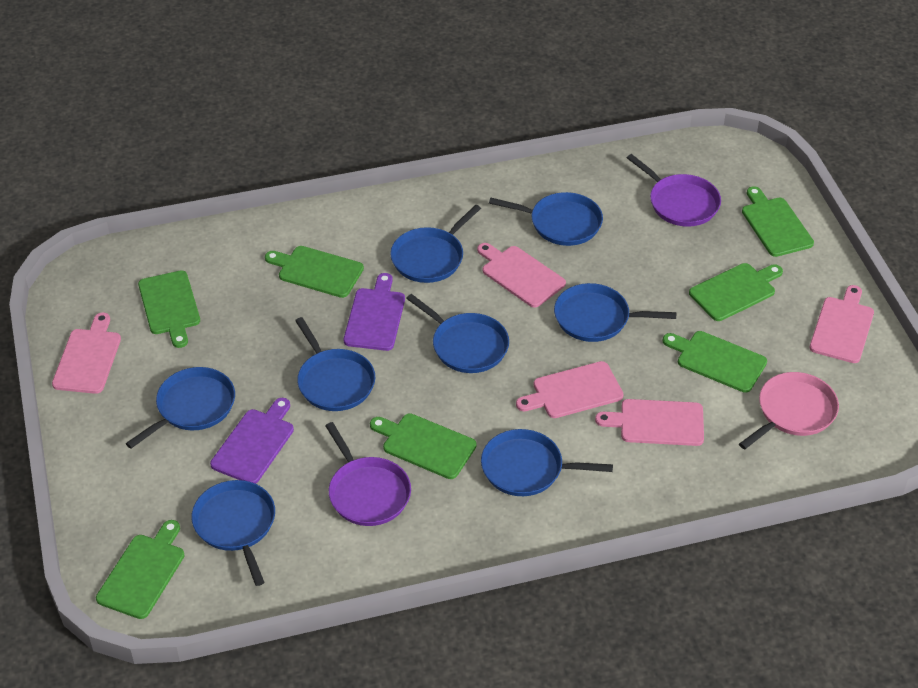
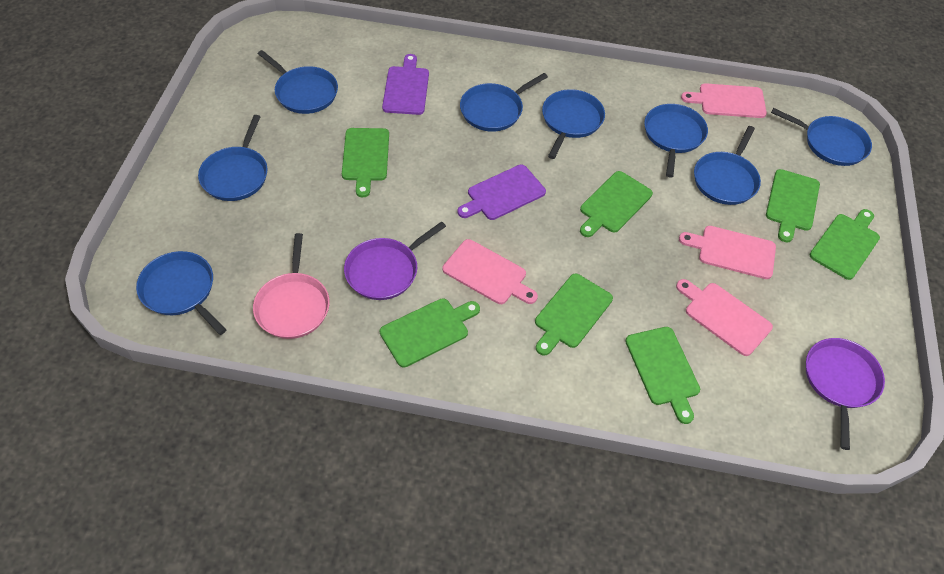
pink cutting board: [52,313,121,394] [477,243,566,308] [516,361,624,418] [595,399,704,446] [809,285,874,363] = 5 -> [443,239,538,304] [676,279,773,356] [679,226,776,279] [681,83,767,118] = 4

